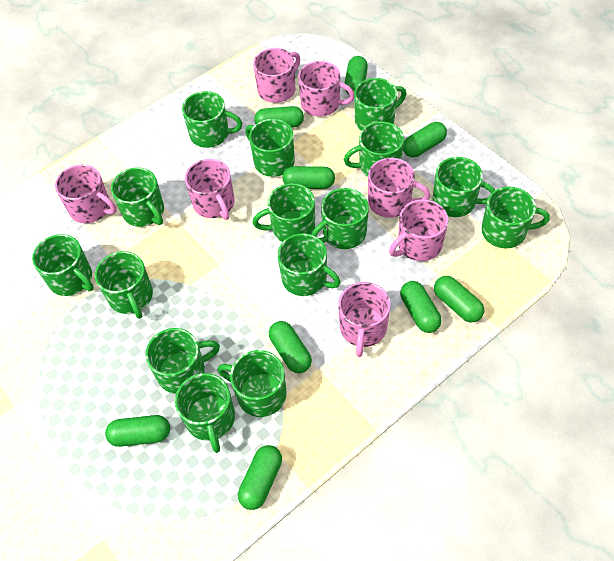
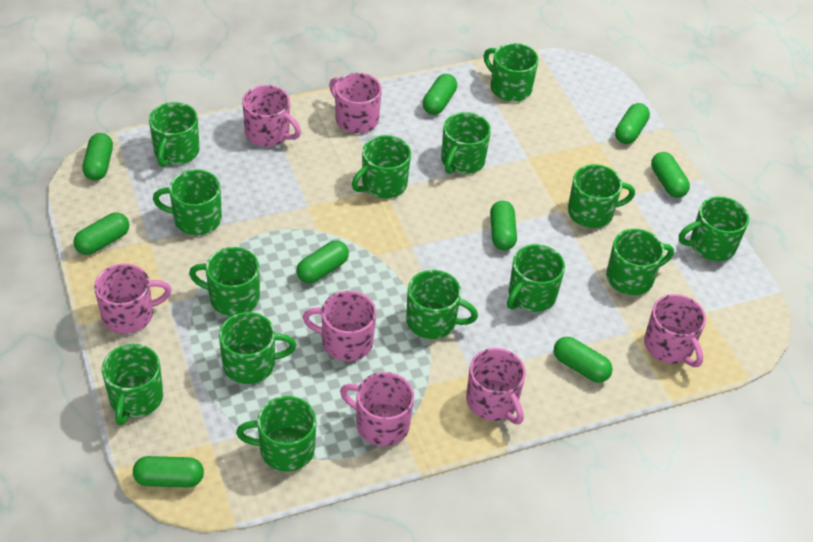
green mug: [32,234,94,296] [95,251,153,319] [111,167,164,227] [145,328,220,394] [175,373,235,453] [182,91,242,148] [218,350,287,417] [245,119,295,177] [253,183,315,242] [277,233,341,296] [311,188,369,249] [344,122,404,177] [354,78,406,131] [433,157,495,217] [481,187,550,248] = 15 -> [102,344,163,425] [149,102,199,167] [153,170,222,235] [189,247,260,316] [219,312,296,384] [236,396,316,472] [352,135,411,199] [406,270,478,339] [441,112,491,174] [484,43,539,102] [507,244,565,312] [568,164,635,228] [606,229,674,295] [679,196,749,261] = 14

